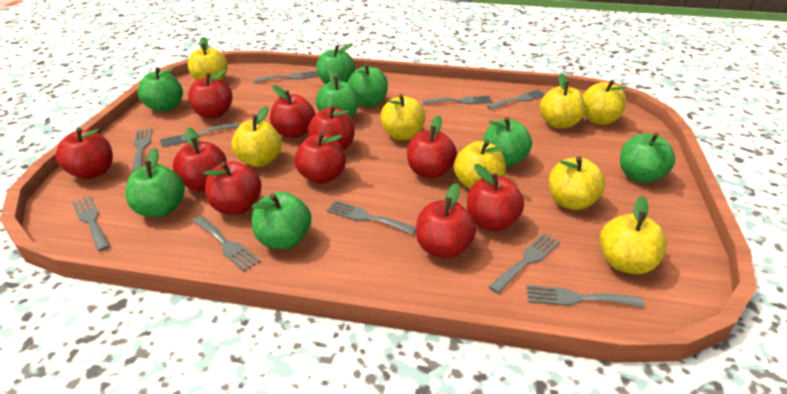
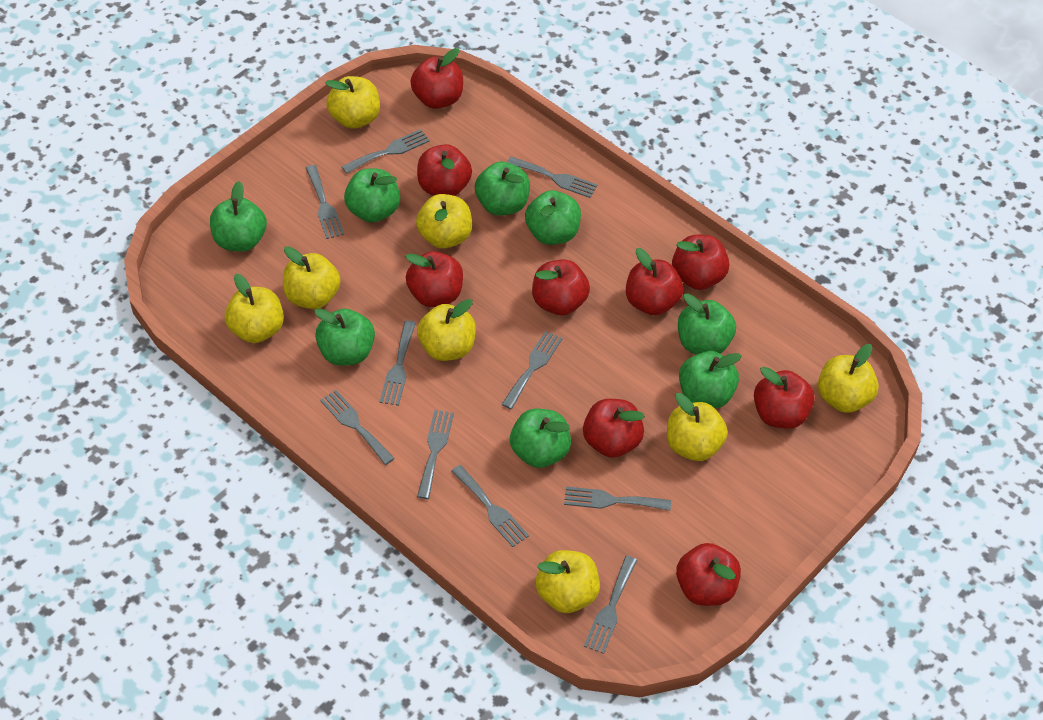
red apple: [56,128,113,179] [173,127,227,192] [188,69,233,119] [204,161,262,215] [270,85,315,138] [295,132,346,184] [308,106,355,151] [407,116,457,179] [416,183,476,258] [467,164,524,231] = 10 -> [405,251,463,307] [410,48,463,109] [417,144,472,196] [532,260,590,315] [583,399,645,458] [626,248,683,315] [672,235,729,290] [676,543,741,606] [754,367,815,429] = 9

